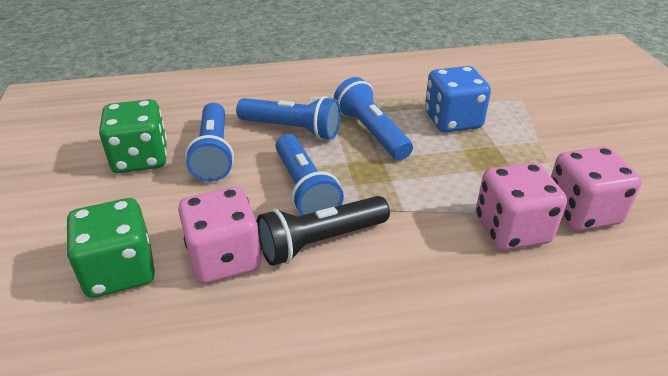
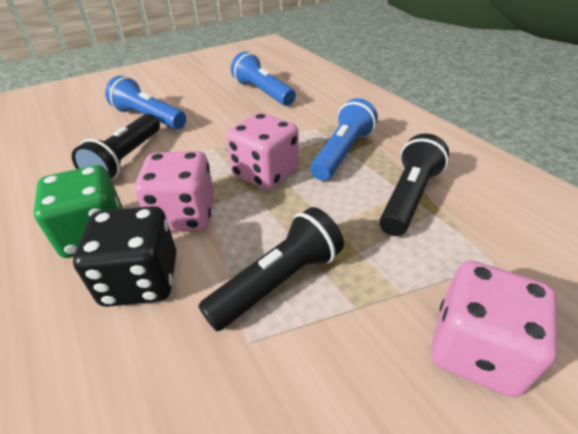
black dice: none = 0 -> [73,206,177,307] = 1
black flashlight: [257,196,390,266] = 1 -> [72,114,160,180] [198,207,344,332] [379,133,449,236] = 3
blue dice: [425,66,491,133] = 1 -> none = 0
blue flashlight: [185,103,234,182] [236,96,341,140] [275,134,344,216] [334,77,413,160] = 4 -> [105,76,186,129] [231,52,296,106] [310,98,378,181] = 3
green dice: [66,198,155,298] [99,99,167,173] = 2 -> [33,165,123,258] = 1

